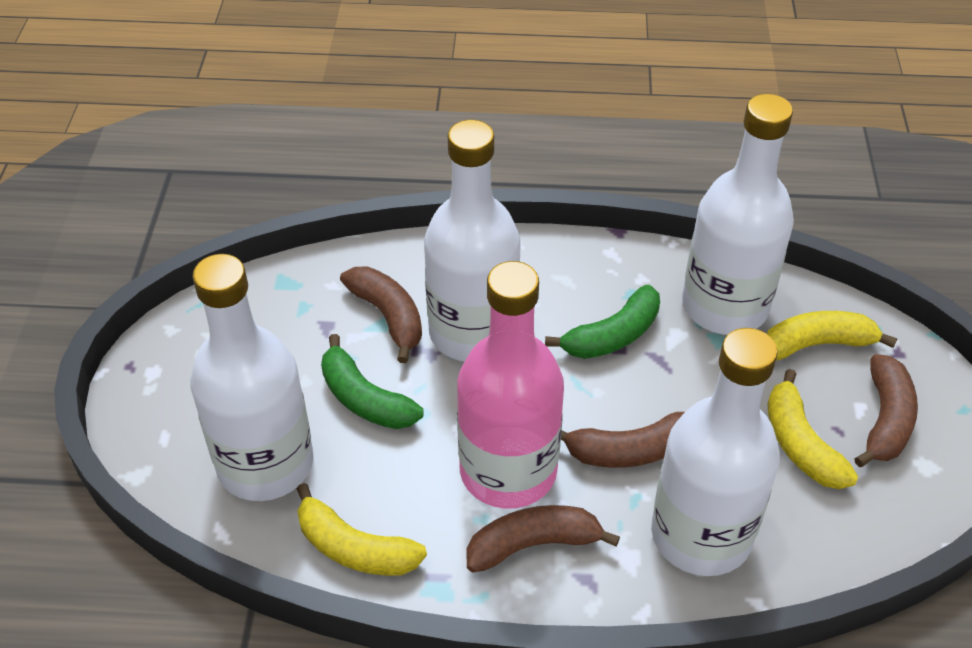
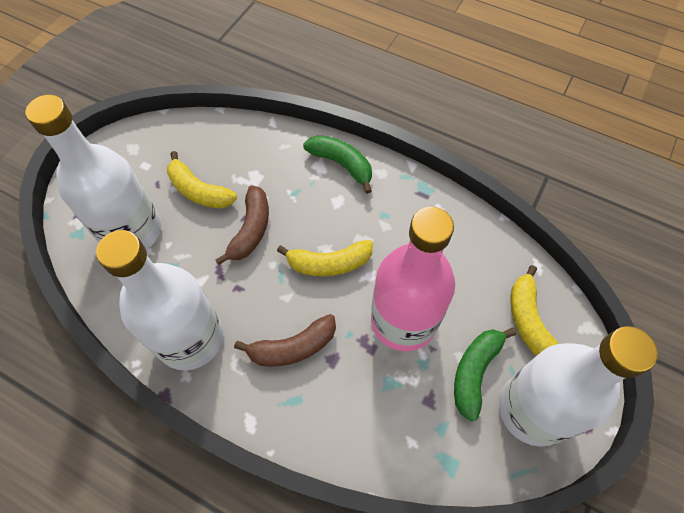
brown banana: [340,266,422,363] [466,505,620,573] [561,412,685,468] [854,354,918,467] = 4 -> [215,185,269,265] [234,314,336,367] = 2
white bottle: [190,254,314,501] [424,119,521,362] [651,328,780,576] [682,94,794,335] = 4 -> [26,95,161,250] [96,230,223,371] [499,326,658,447] = 3

